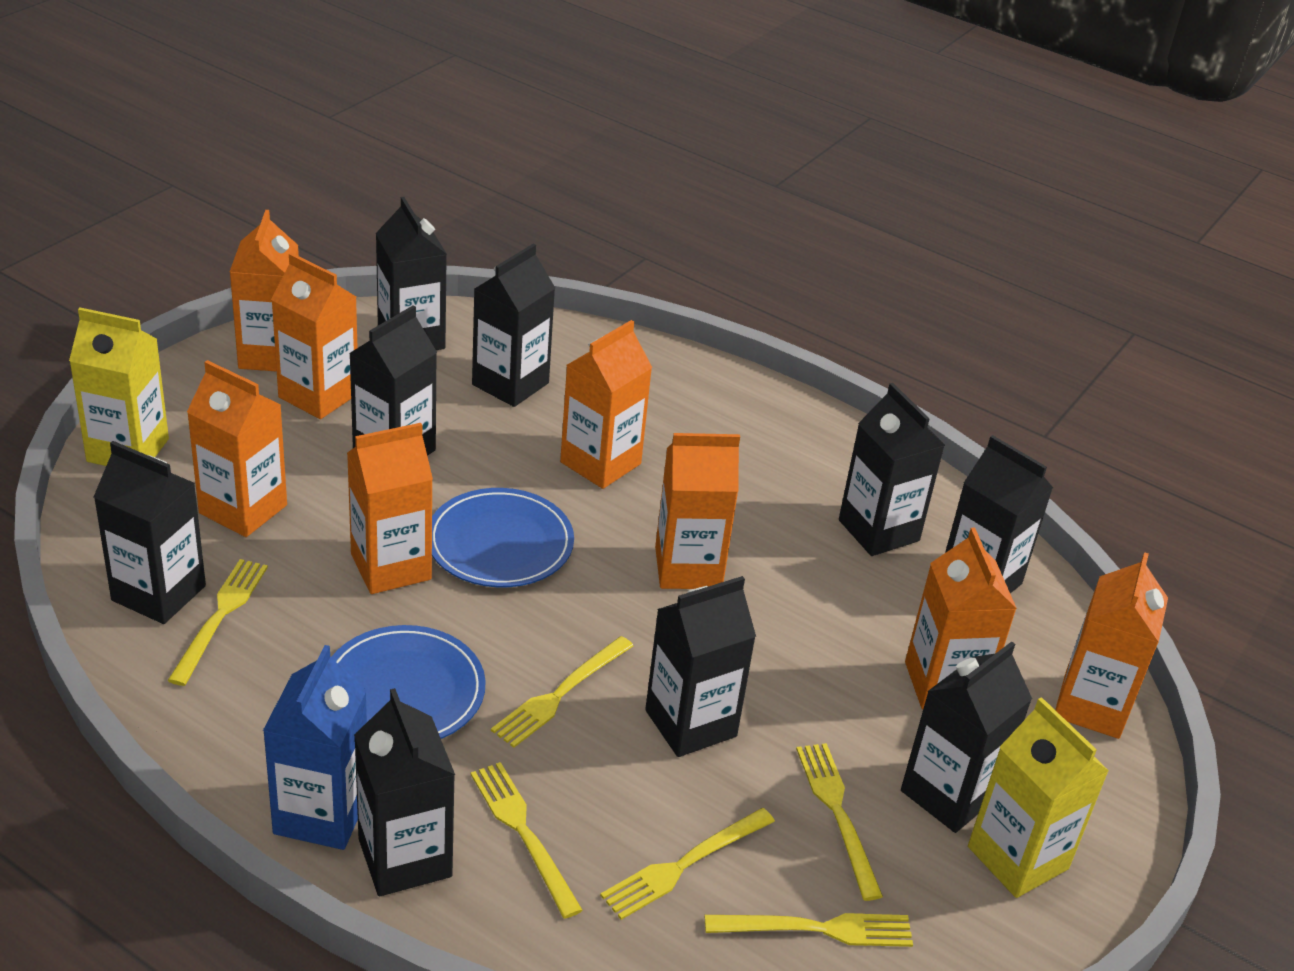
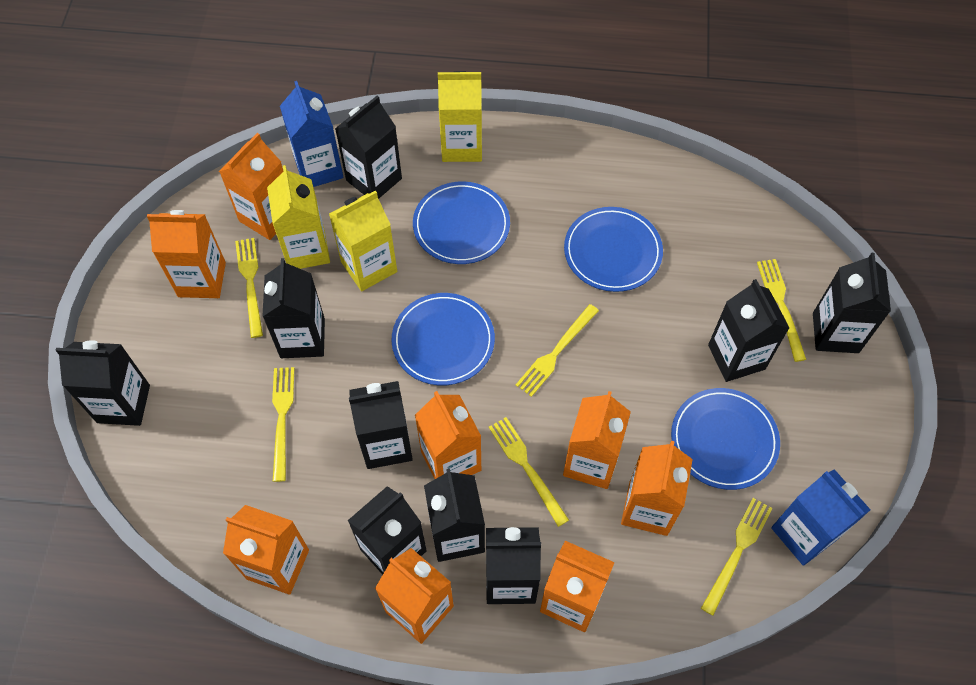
blue carton: [263,645,367,850] = 1 -> [280,81,343,187] [771,469,871,566] = 2
blue plate: [331,625,486,739] [432,488,574,587] = 2 -> [391,293,495,385] [413,181,510,264] [564,207,663,292] [671,388,780,490] = 4
yellow carton: [69,307,169,466] [968,697,1109,898] = 2 -> [267,165,330,269] [329,190,397,291] [438,71,482,162] = 3

